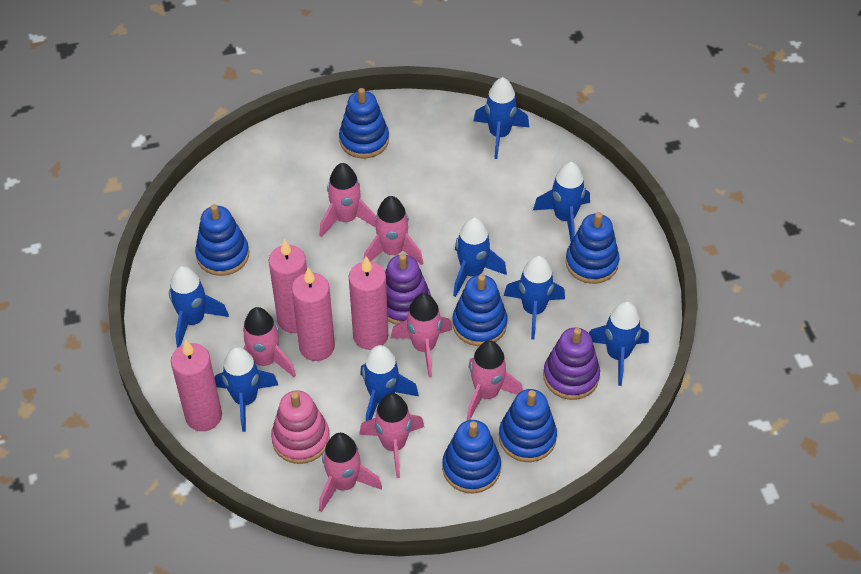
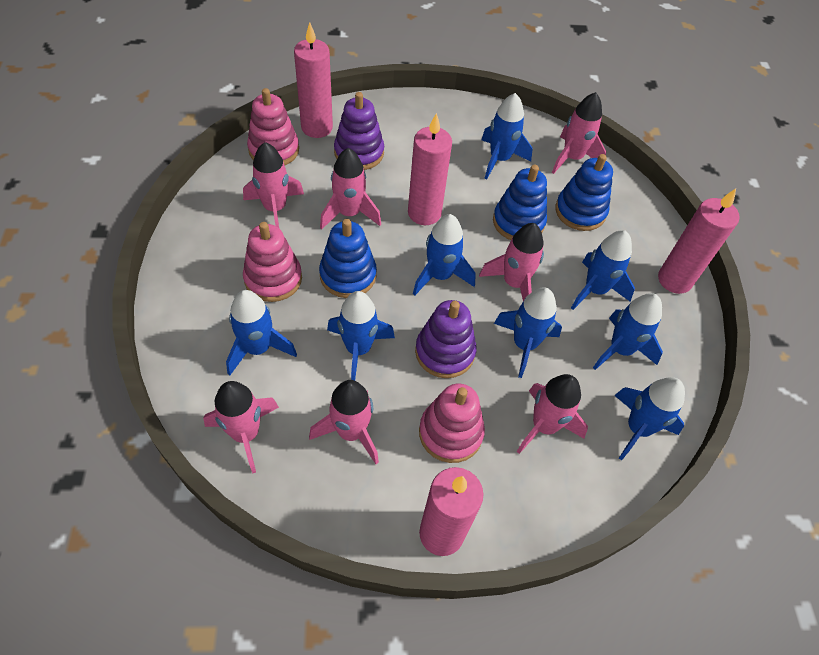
blue stacking toy: [195,204,249,276] [339,88,389,158] [442,420,501,493] [452,274,507,346] [499,389,557,462] [565,212,620,284] = 6 -> [319,219,377,298] [493,165,547,240] [555,154,613,231] = 3
pink stacking toy: [271,391,330,464] = 1 -> [243,222,302,302] [247,88,299,165] [419,383,485,463] = 3

